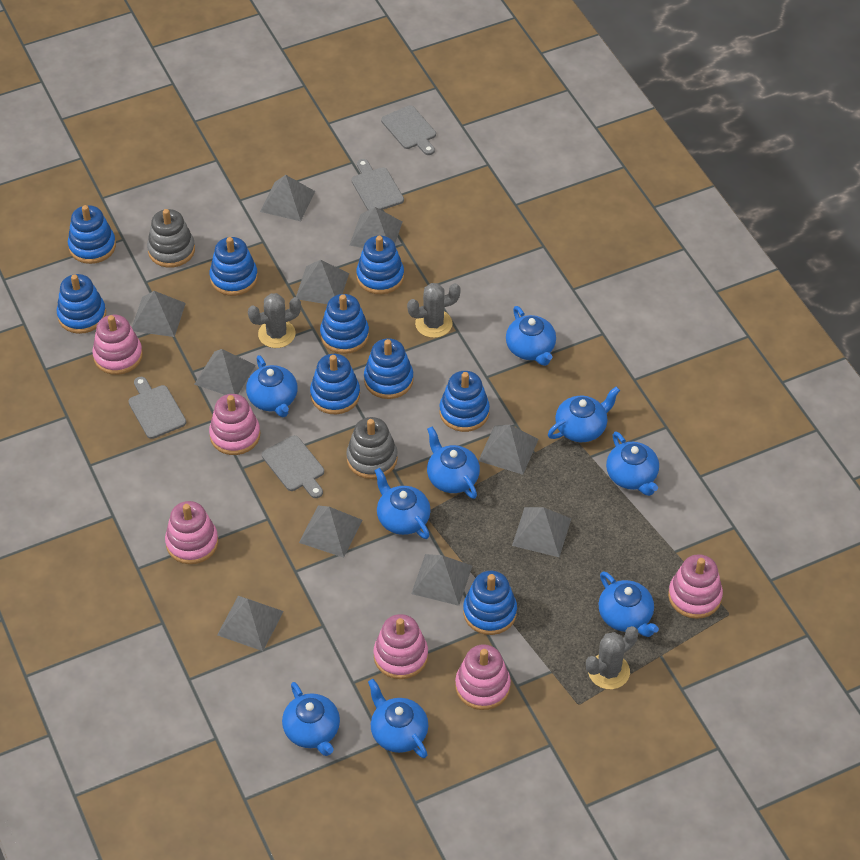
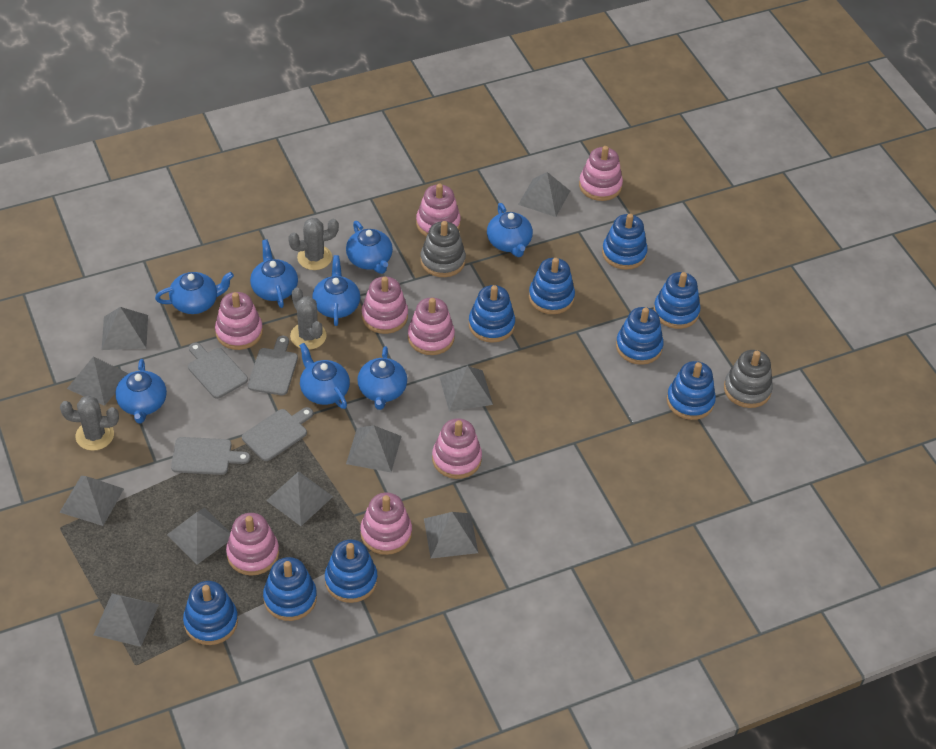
blue teapot: [246,355,298,417] [282,682,340,756] [368,679,428,758] [374,468,431,539] [427,426,480,499] [506,306,556,366] [548,386,620,442] [598,571,659,637] [606,431,659,496] = 9 -> [115,359,167,424] [155,272,234,314] [250,239,298,308] [299,343,350,409] [312,255,360,326] [346,221,393,274] [358,346,407,410] [487,203,533,257] = 8
pink stacking toy: [92,315,143,375] [165,501,218,564] [209,394,260,455] [374,614,428,679] [455,644,511,710] [668,554,723,619] = 6 -> [215,292,263,350] [226,513,279,576] [360,493,412,555] [362,276,408,334] [408,298,455,355] [416,184,461,237] [432,418,482,479] [579,146,623,201] = 8

